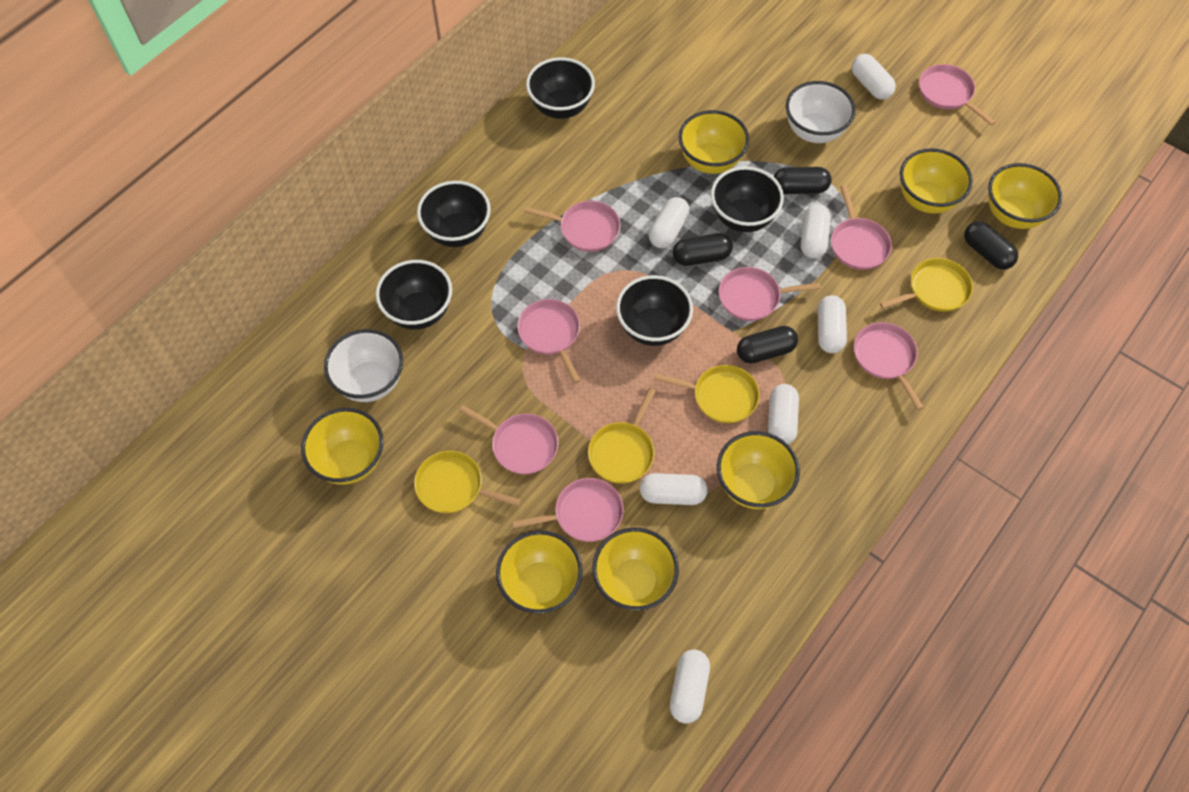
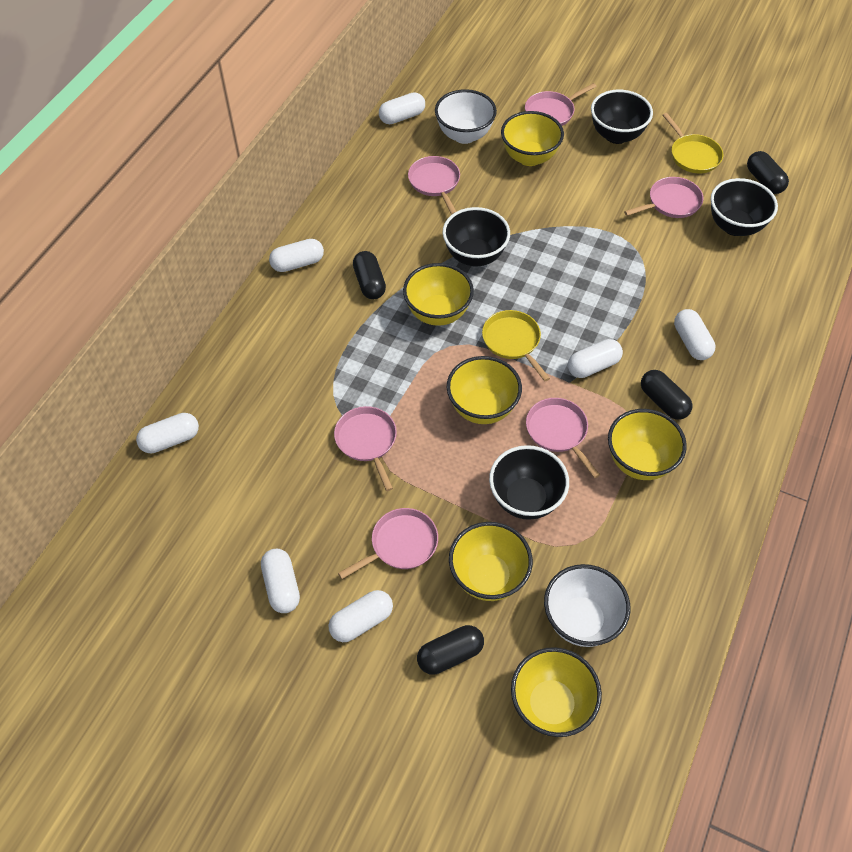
black bowl: [376,260,452,330] [417,181,491,247] [526,57,595,119] [616,275,693,346] [711,166,784,232] = 5 -> [442,207,510,266] [489,445,569,520] [591,90,653,144] [711,178,778,236] = 4
pink pan: [459,405,558,474] [512,478,624,542] [517,299,581,384] [524,201,621,252] [719,267,821,321] [831,185,892,270] [854,322,924,410] [919,64,995,125] = 8 -> [334,406,397,491] [338,508,438,579] [408,156,460,215] [525,83,597,126] [526,398,600,478] [624,177,703,218] = 6
yellow bowl: [301,408,384,485] [496,530,583,614] [592,527,679,611] [679,110,749,174] [717,431,800,509] [900,148,973,214] [988,163,1062,229] = 7 -> [403,263,474,326] [447,356,522,424] [449,522,533,601] [501,111,564,166] [511,647,602,737] [608,409,687,480] = 6
yellow pan: [414,451,521,513] [588,388,656,483] [654,365,760,423] [880,258,973,312] = 4 -> [482,310,550,381] [663,113,723,173] = 2

